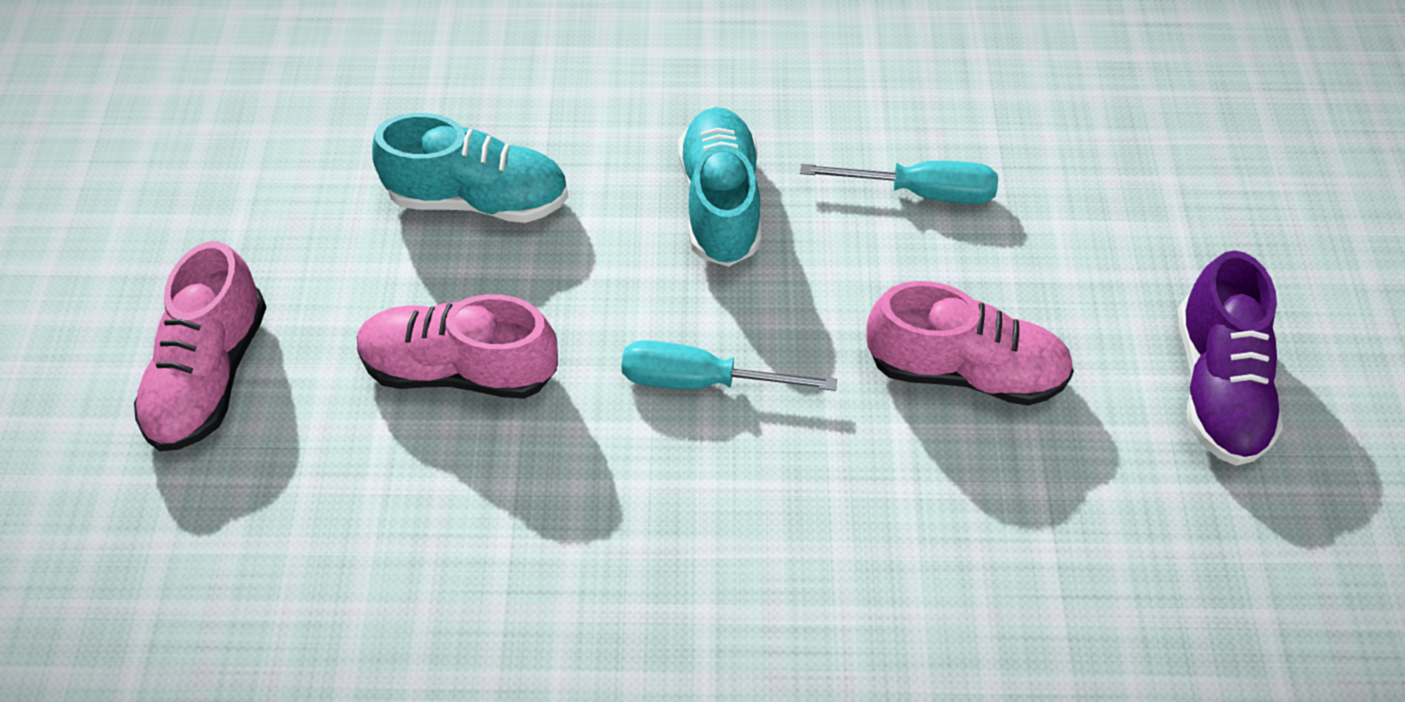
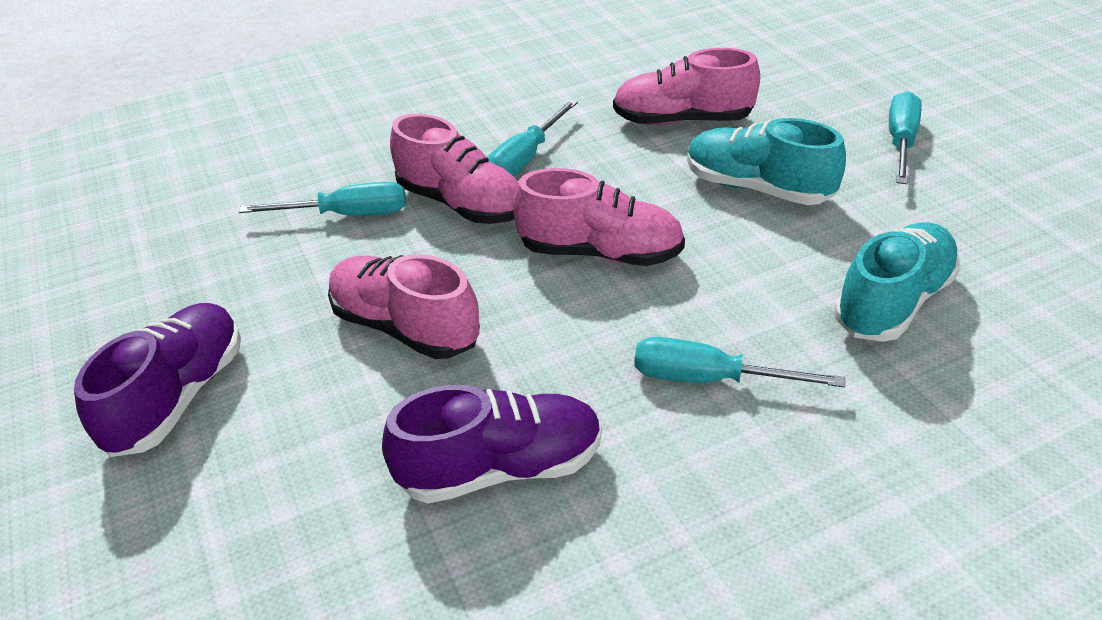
pink shoe: [134,241,267,451] [357,294,558,399] [866,281,1074,406] = 3 -> [328,254,480,359] [390,114,518,224] [513,168,685,266] [613,48,760,125] = 4
purple shoe: [1178,250,1283,466] = 1 -> [74,303,241,457] [382,385,602,503] = 2
turquoise screwdriver: [621,340,837,391] [800,161,998,204] = 2 -> [239,182,406,216] [487,100,578,177] [634,337,845,388] [889,91,922,184] = 4

